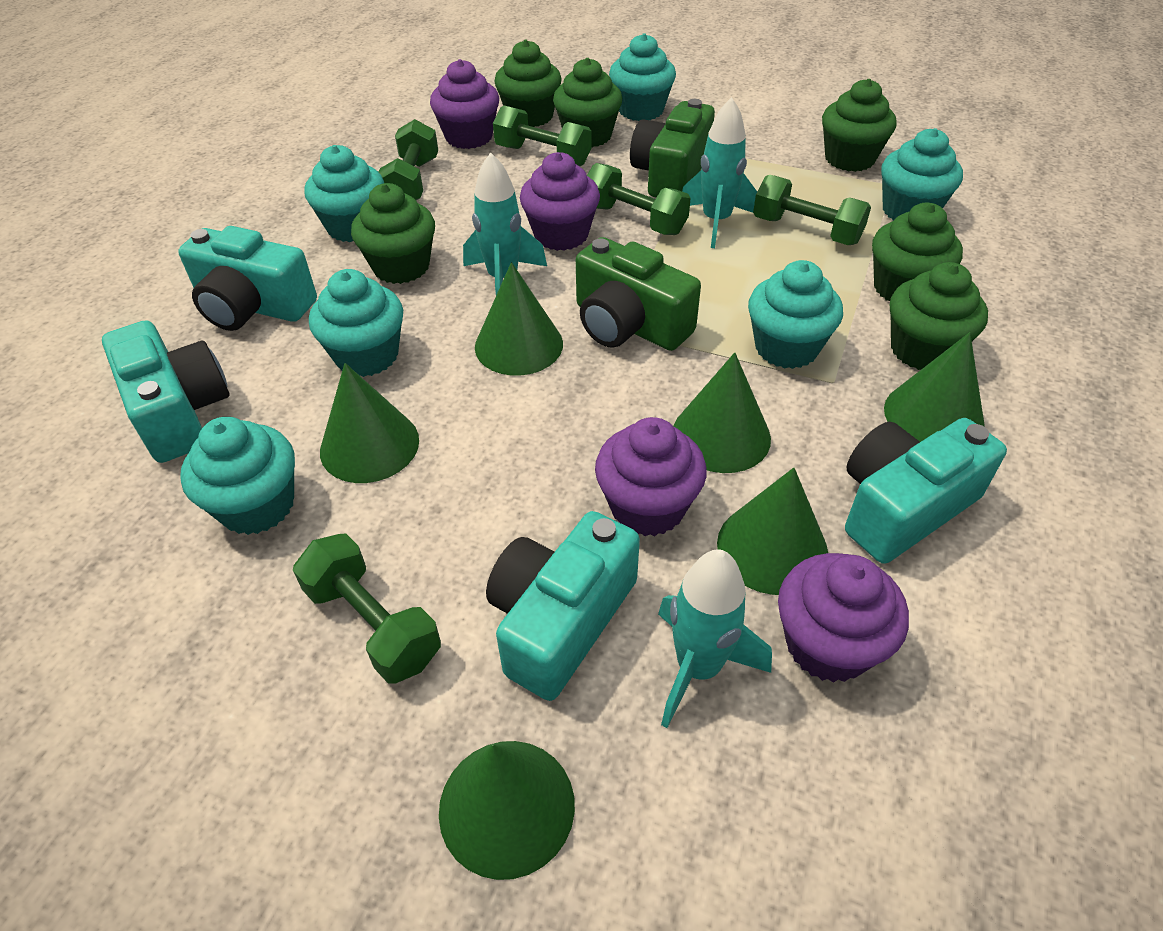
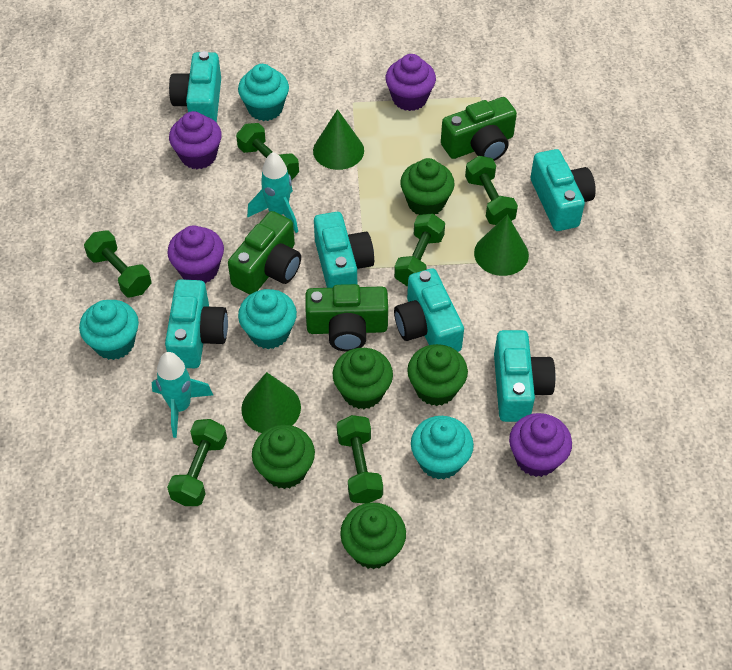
green camera: [576,237,701,351] [630,99,715,198] = 2 -> [228,211,301,295] [305,284,388,351] [441,97,517,161] = 3
green cone: [320,363,419,483] [439,741,575,880] [475,262,563,375] [673,352,771,473] [717,468,828,595] [884,332,985,442] = 6 -> [241,372,301,433] [313,109,364,170] [474,214,529,276] = 3
green cupcake: [351,183,435,284] [494,40,562,127] [553,58,622,147] [822,79,897,172] [872,203,963,301] [890,262,988,370] = 6 -> [252,425,315,489] [333,348,393,409] [340,503,406,569] [400,158,455,215] [407,344,468,406] = 5
green dumbbell: [293,533,441,683] [379,119,438,200] [493,105,591,166] [587,163,691,235] [753,175,871,245] = 5 -> [84,230,151,297] [167,419,227,506] [236,123,299,180] [337,415,383,504] [394,213,445,287] [465,156,518,225] = 6
turquoise camera: [102,320,230,463] [178,226,317,331] [486,511,640,701] [845,418,1007,564] = 4 -> [165,280,228,368] [169,51,221,123] [314,212,374,288] [394,268,464,352] [494,330,556,422] [531,149,596,231] = 6
turquoise cupcake: [180,417,295,535] [304,145,384,242] [309,269,403,377] [609,33,676,121] [748,260,843,369] [881,128,963,221] = 6 -> [79,300,139,360] [238,64,289,121] [238,289,297,349] [411,416,474,480] = 4
turquoise rocket: [463,152,547,295] [658,550,772,728] [682,97,757,248] = 3 -> [152,352,213,438] [247,152,298,233] = 2

